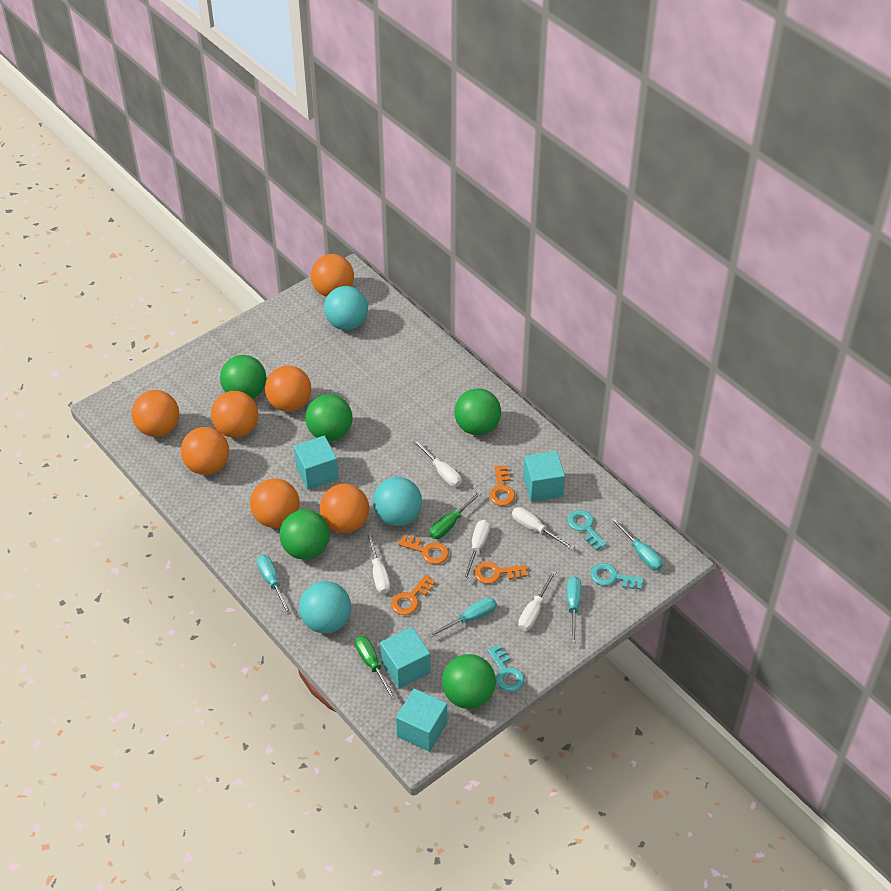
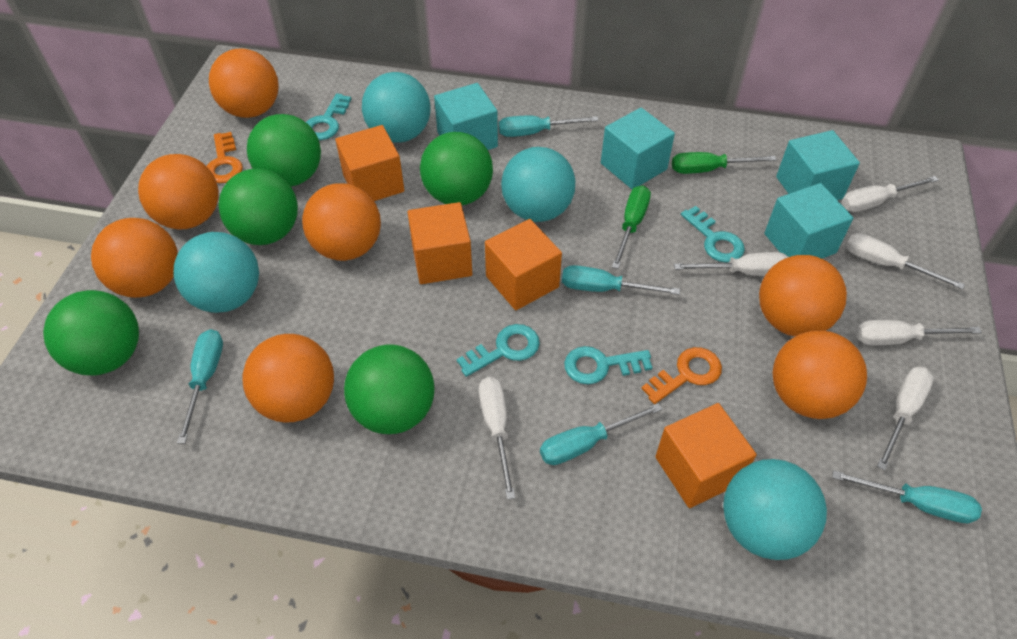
orange cube: none = 0 -> [335,125,404,201] [407,202,472,284] [485,219,562,310] [655,403,757,508] = 4
orange key: [391,575,435,615] [398,535,449,564] [474,561,527,584] [489,466,515,506] = 4 -> [207,132,243,183] [641,347,722,404] = 2
turquoise ball: [299,581,351,634] [324,286,368,330] [373,477,422,526] = 3 -> [174,232,259,313] [362,72,431,142] [501,147,575,222] [723,459,827,560] = 4
turquoise key: [487,644,525,692] [567,510,607,550] [591,563,644,590] = 3 -> [306,93,351,140] [457,324,540,377] [564,346,653,384] [681,206,745,263] = 4
turquoise screwdriver: [257,555,291,615] [428,597,497,638] [567,576,581,643] [610,517,663,570] = 4 -> [177,329,223,444] [499,116,599,137] [540,403,662,465] [562,265,680,295] [832,470,982,523] = 5
white screwdriver: [366,532,390,594] [413,440,461,487] [463,520,490,581] [512,507,574,550] [518,570,556,631] = 5 -> [479,377,515,500] [674,252,788,276] [841,176,939,212] [846,233,965,290] [856,320,982,345] [877,367,934,471] = 6

